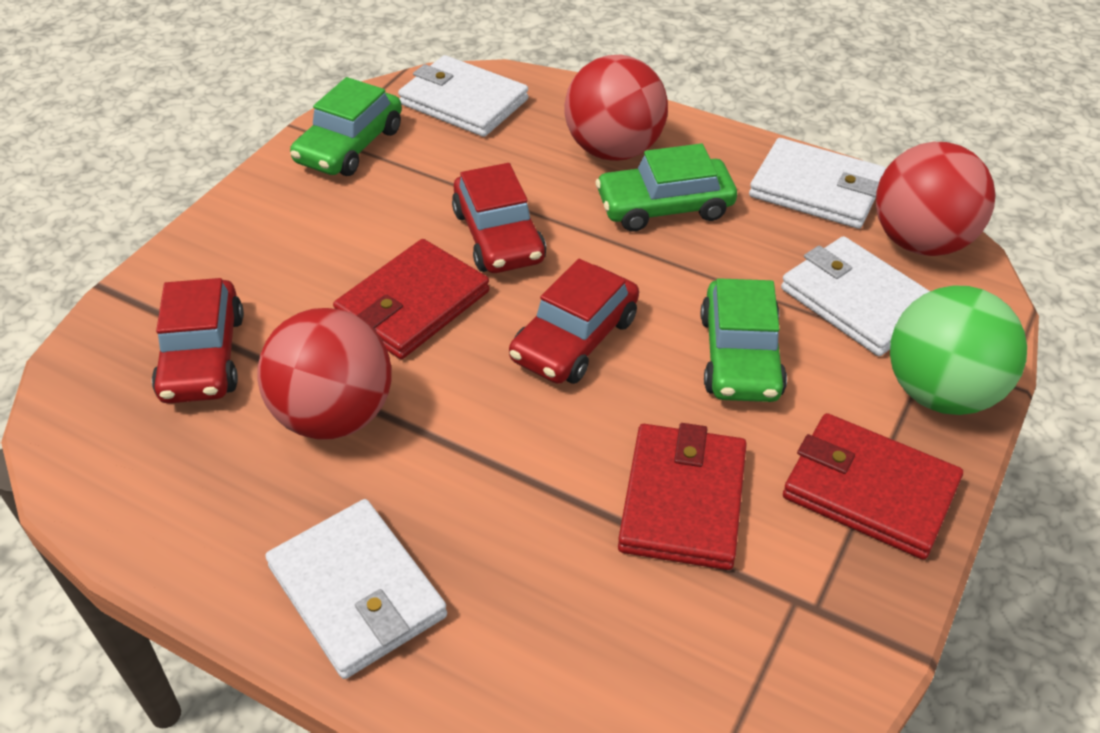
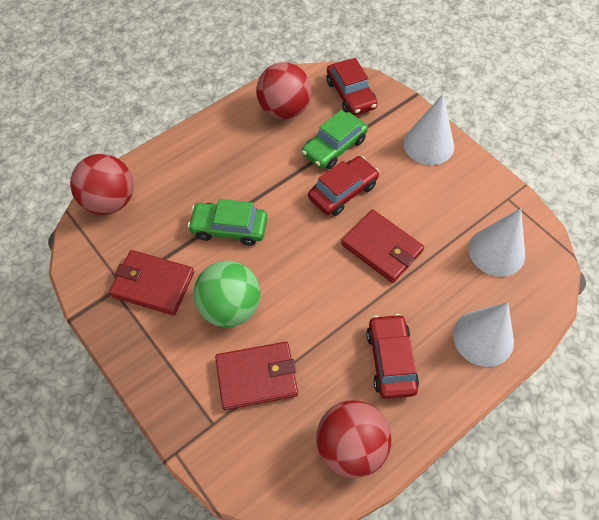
green car: [290,77,402,176] [595,143,737,232] [701,278,787,402] = 3 -> [188,199,267,246] [302,110,368,169] = 2
white cone: none = 0 -> [403,94,454,165] [453,302,514,367] [469,208,525,277] = 3
white wallet: [265,499,447,679] [398,55,528,137] [749,138,886,229] [781,236,930,356] = 4 -> none = 0

